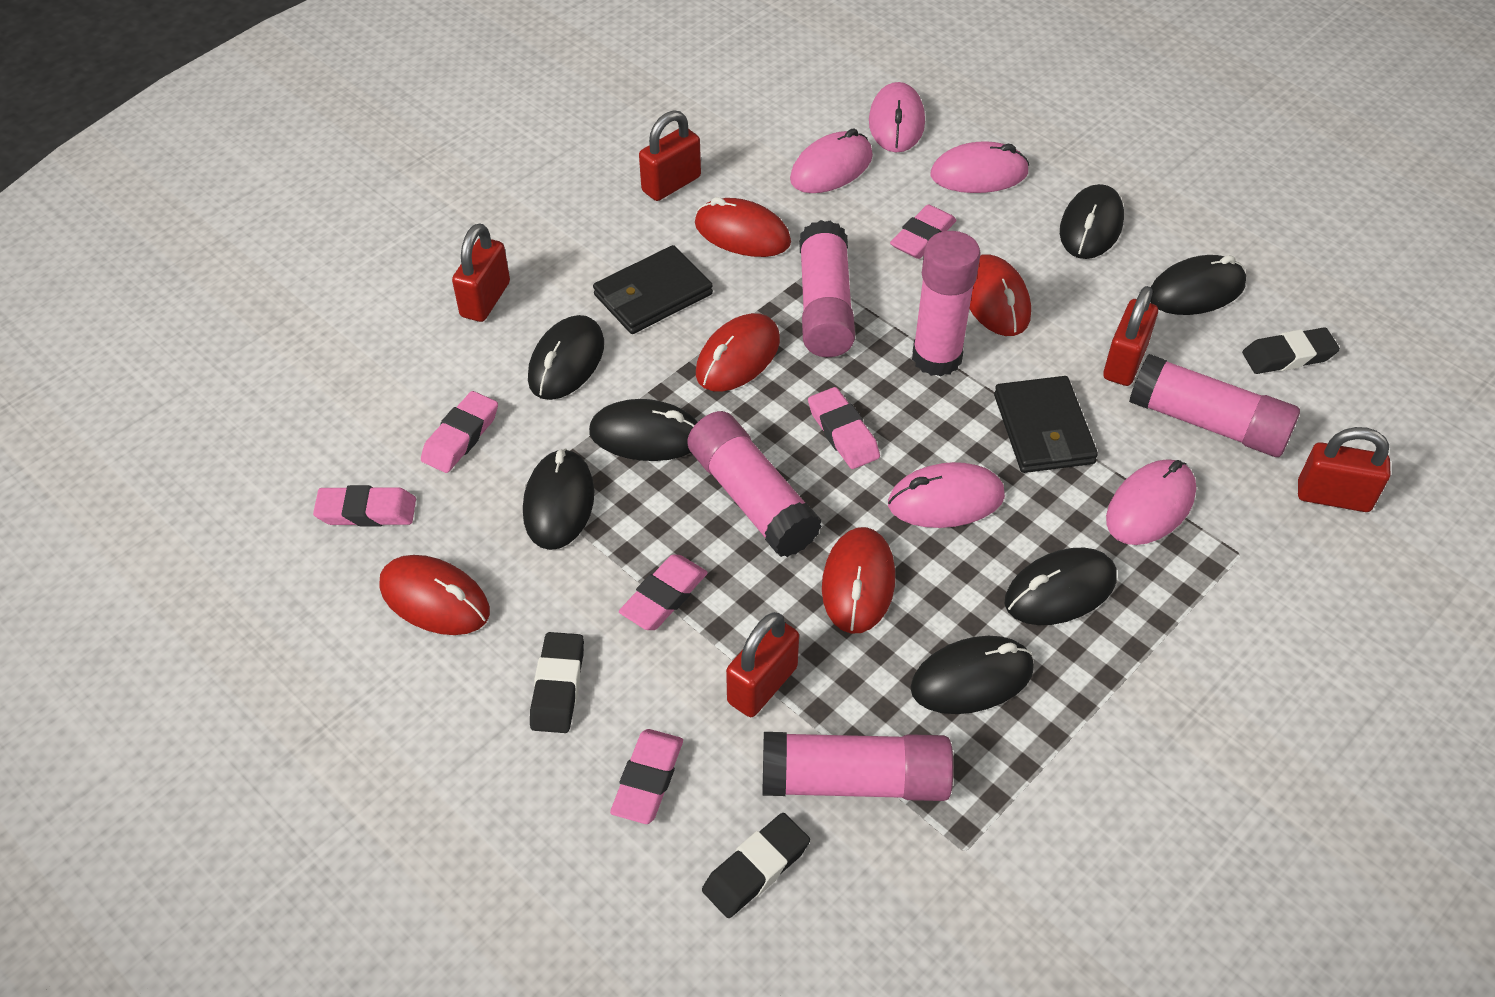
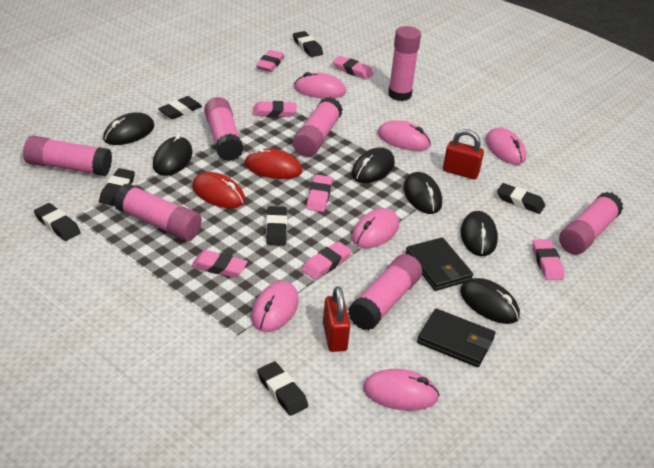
black eraser: [530,632,584,733] [702,813,810,918] [1242,327,1340,374] = 3 -> [34,203,81,241] [99,168,135,206] [158,96,202,119] [257,362,308,416] [266,206,287,246] [293,31,323,57] [497,183,545,214] = 7
black mouse: [523,448,594,550] [528,315,604,400] [589,399,698,461] [910,636,1034,714] [1005,548,1117,625] [1060,184,1124,259] [1150,255,1246,315] = 7 -> [103,112,154,145] [153,134,193,176] [351,147,395,183] [403,172,442,214] [460,211,498,256] [460,278,520,324] = 6
pink eraser: [313,485,416,527] [421,391,498,473] [610,729,683,824] [619,554,708,630] [808,387,880,469] [890,204,956,259] = 6 -> [191,250,248,278] [253,101,297,117] [256,50,285,72] [302,241,352,280] [306,175,332,212] [333,56,374,80] [532,239,564,280] = 7
pink glue stick: [687,411,822,557] [762,732,953,801] [799,220,855,357] [912,231,981,376] [1129,354,1300,457] = 5 -> [23,136,112,176] [114,183,202,241] [204,97,244,161] [293,97,343,157] [348,254,422,331] [388,26,421,101] [559,192,623,255] = 7
pink mouse: [790,128,873,193] [869,82,925,152] [888,462,1005,528] [930,141,1029,193] [1106,459,1196,545] = 5 -> [251,281,299,332] [294,72,346,99] [352,208,399,248] [363,369,440,411] [377,120,431,151] [485,128,526,165] = 6
red mouse: [380,555,490,635] [695,197,791,257] [696,313,780,392] [822,527,895,634] [969,254,1031,336] = 5 -> [192,172,245,208] [245,148,302,179] = 2
red padlock: [452,223,510,322] [639,111,701,201] [726,612,799,717] [1103,286,1158,386] [1298,427,1390,512] = 5 -> [323,286,350,352] [443,129,484,179] = 2

